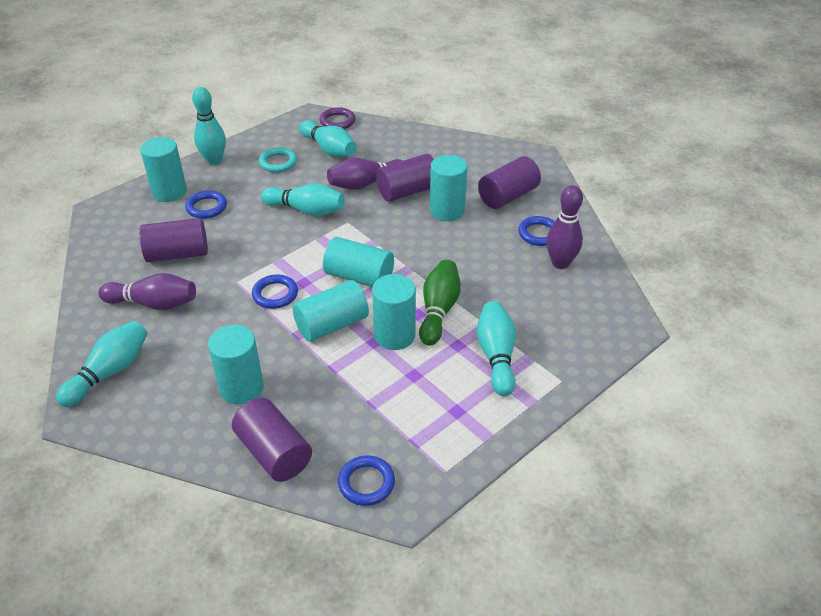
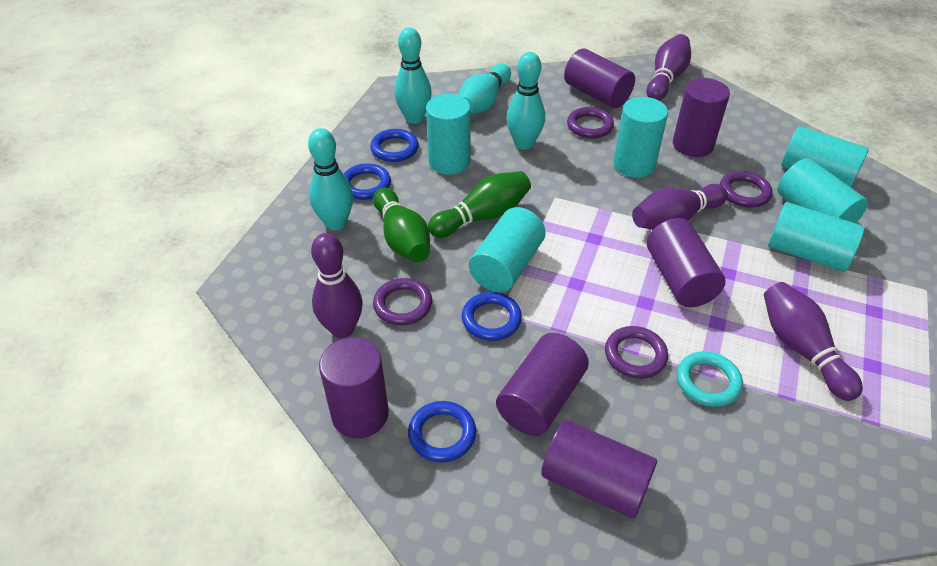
green bowling pin: [419,260,461,346] = 1 -> [373,188,430,262] [428,171,531,238] = 2
purple bowling pin: [99,273,196,310] [327,158,403,190] [546,185,583,269] = 3 -> [311,233,363,338] [632,184,728,230] [646,34,691,101] [764,282,863,401] = 4
purple cylinder: [139,218,208,262] [232,398,312,482] [376,154,434,202] [478,156,541,209] = 4 -> [319,337,389,438] [496,333,589,436] [541,420,657,519] [564,48,635,108] [647,218,725,307] [673,78,730,157] = 6
purple ring: [320,107,355,129] = 1 -> [373,278,432,325] [567,107,614,138] [605,326,668,379] [720,171,772,208] = 4
turquoise bowling pin: [56,321,147,407] [192,87,226,165] [261,183,345,216] [299,120,357,157] [477,301,516,396] = 5 -> [308,128,353,230] [394,27,432,124] [459,63,511,114] [506,52,545,150] = 4

